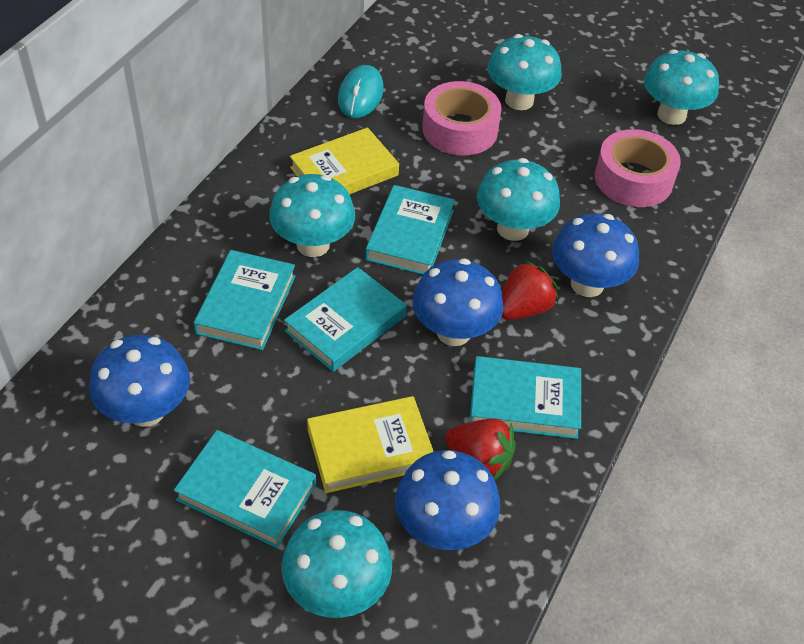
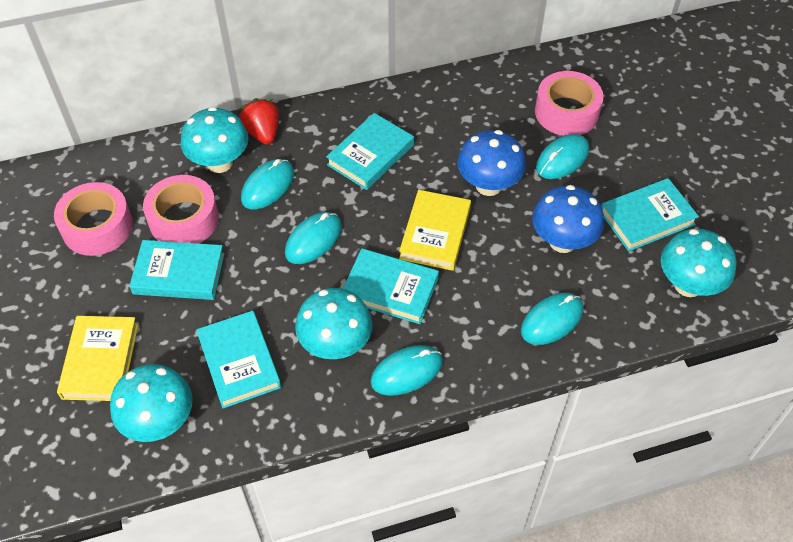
blue mushroom: [89,335,190,427] [395,450,500,550] [413,258,503,346] [552,214,639,297] = 4 -> [457,130,526,196] [532,185,604,253] = 2
pink tape: [422,81,502,156] [595,129,681,207] = 2 -> [54,182,133,256] [143,175,219,244] [535,71,604,136] = 3
red strawberry: [445,418,516,480] [502,260,558,320] = 2 -> [239,98,279,145] = 1
turquoise mouse: [338,65,384,118] = 1 -> [241,159,294,209] [285,212,342,264] [371,345,443,396] [521,293,583,345] [536,134,589,179] = 5
turquoise mushroom: [269,174,355,257] [281,510,392,618] [477,158,560,241] [488,34,562,110] [644,49,719,125] = 5 -> [110,364,193,442] [181,107,248,173] [295,288,373,359] [661,229,737,297] = 4

